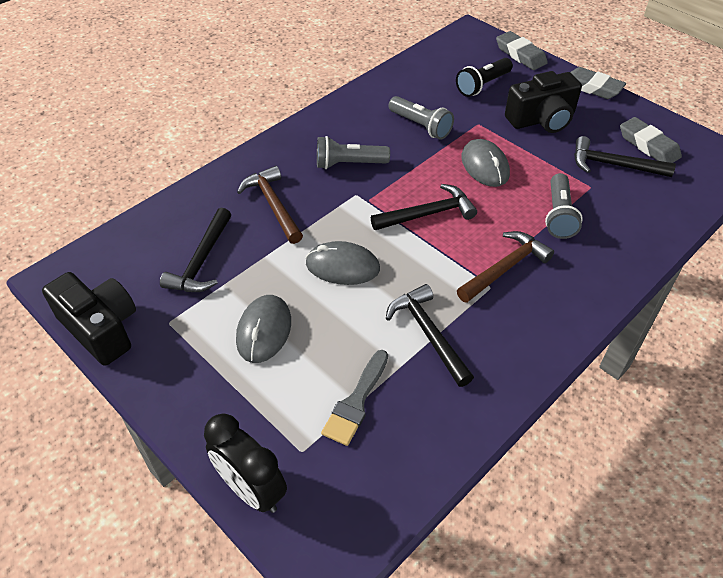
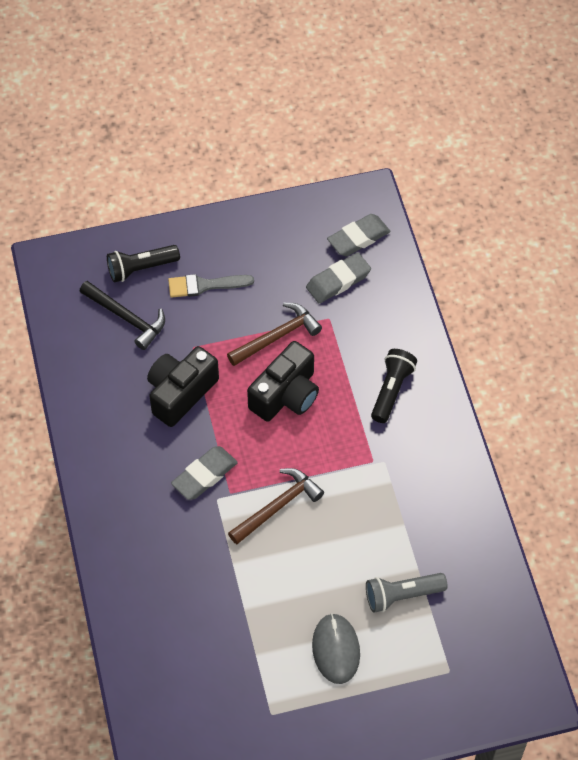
black clock: [204,413,287,513] = 1 -> none = 0
black flashlight: [456,58,513,97] = 1 -> [107,245,180,282] [371,349,417,423] = 2
black hammer: [160,208,231,292] [371,184,477,230] [386,284,474,387] [574,136,676,177] = 4 -> [79,281,165,350] = 1
grey flashlight: [317,136,390,169] [389,96,454,140] [545,173,583,239] = 3 -> [366,573,447,613] = 1
grey mouse: [236,295,291,363] [306,241,380,285] [461,139,510,187] = 3 -> [312,613,360,684] = 1

